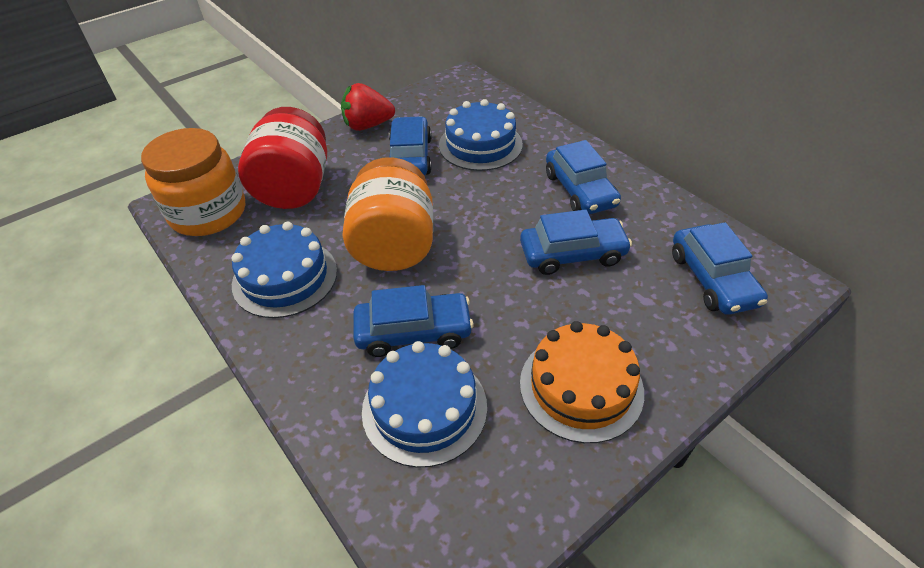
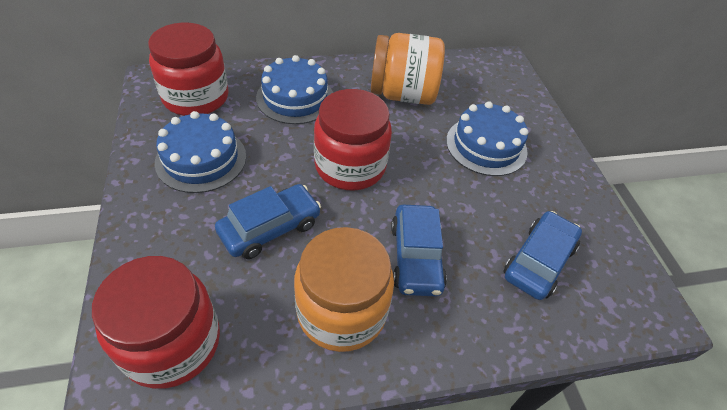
blue car: [353,285,474,357] [389,116,432,176] [520,210,632,275] [546,140,621,214] [672,222,768,315] = 5 -> [215,184,321,259] [391,204,447,296] [504,211,582,300] = 3
orange cake: [520,321,644,443] = 1 -> none = 0
red jar: [238,107,327,209] = 1 -> [92,256,220,389] [148,22,228,116] [314,89,392,191] = 3
red strawberry: [341,83,395,131] = 1 -> none = 0

